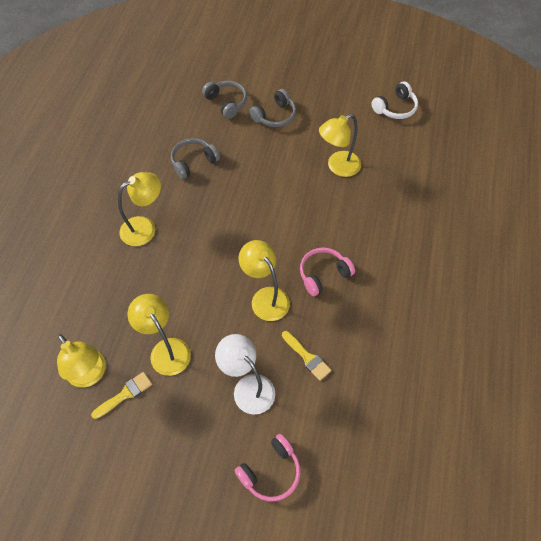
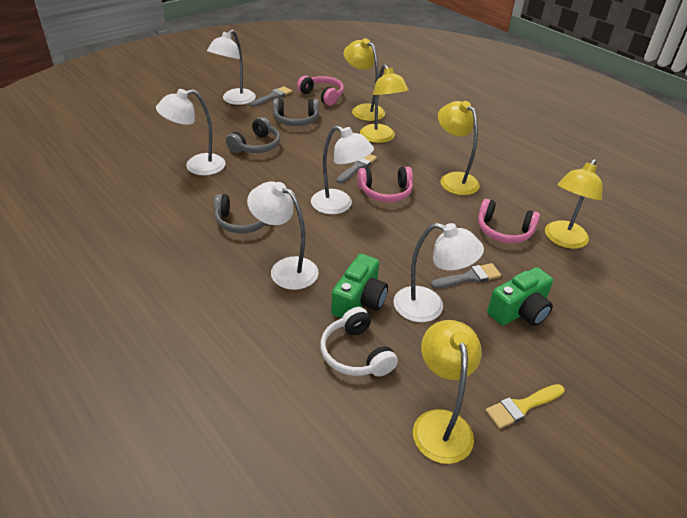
green camera: none = 0 -> [331,254,388,318] [487,267,553,326] = 2
grey brush: none = 0 -> [249,86,292,107] [337,154,377,183] [431,263,501,289] = 3
pink headphones: [235,434,301,501] [300,247,355,296] = 2 -> [297,76,344,106] [358,167,413,202] [478,199,540,243] = 3
white lamp: [215,334,275,415] = 1 -> [156,89,226,175] [207,30,256,105] [247,181,319,290] [311,125,374,214] [393,223,484,322] = 5
yellow brush: [91,372,152,419] [282,331,331,381] = 2 -> [485,384,564,429] = 1

